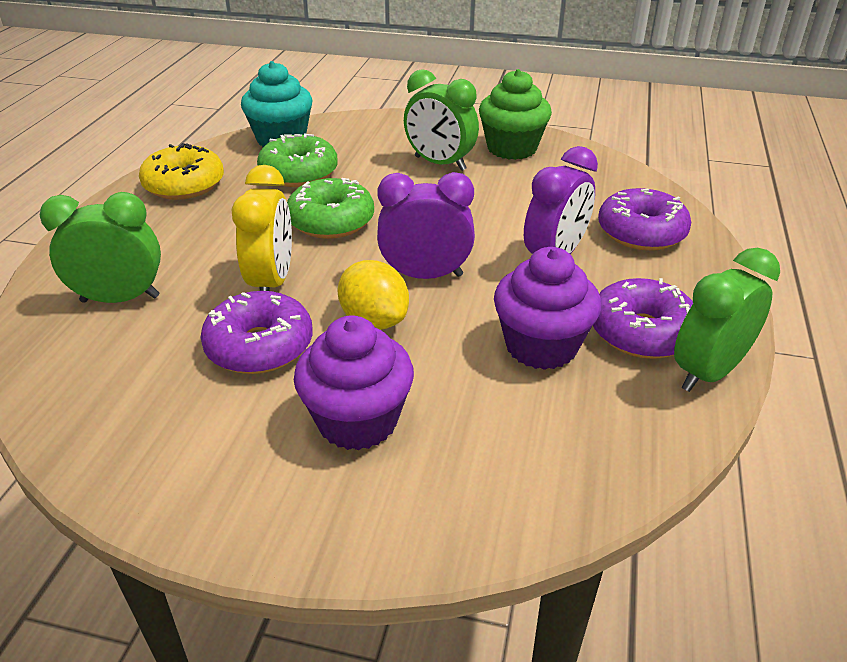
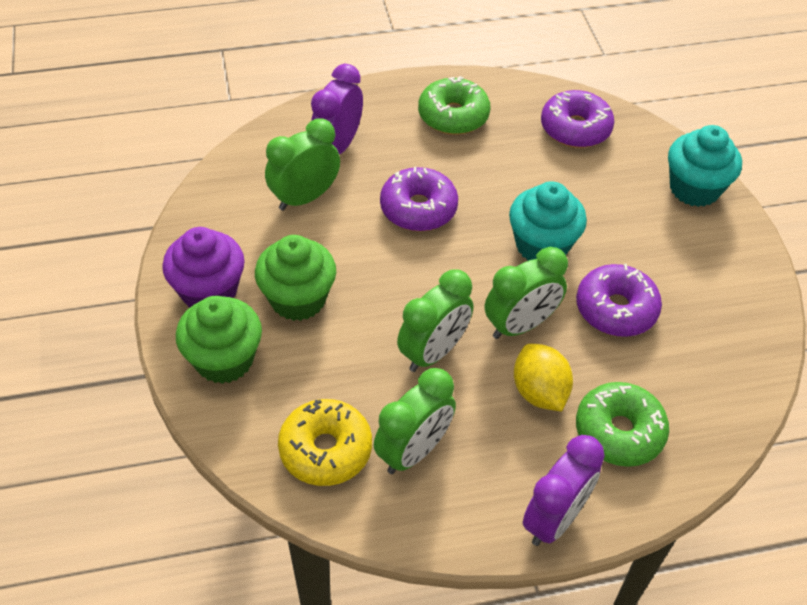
green clock: [40,192,161,303] [404,69,479,171] [674,248,780,392] = 3 -> [265,119,340,211] [374,368,456,474] [397,270,473,372] [485,247,568,339] = 4
green cupcake: [479,69,552,160] = 1 -> [176,296,262,384] [255,235,336,321] = 2
purple cupcake: [294,316,414,450] [494,247,601,370] = 2 -> [162,227,245,308] = 1
turquoise cupcake: [241,61,313,147] = 1 -> [509,181,587,261] [668,125,742,207] = 2
yellow clock: [231,165,292,291] = 1 -> none = 0

